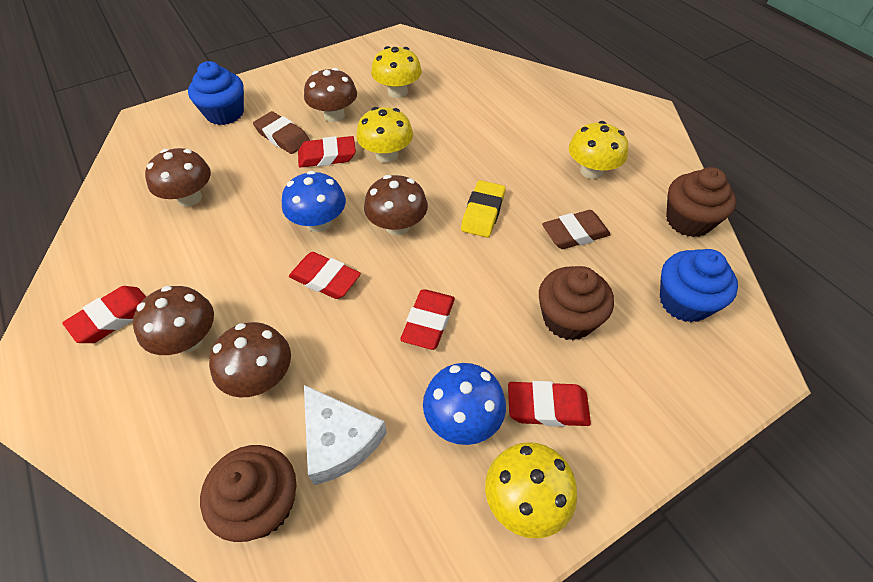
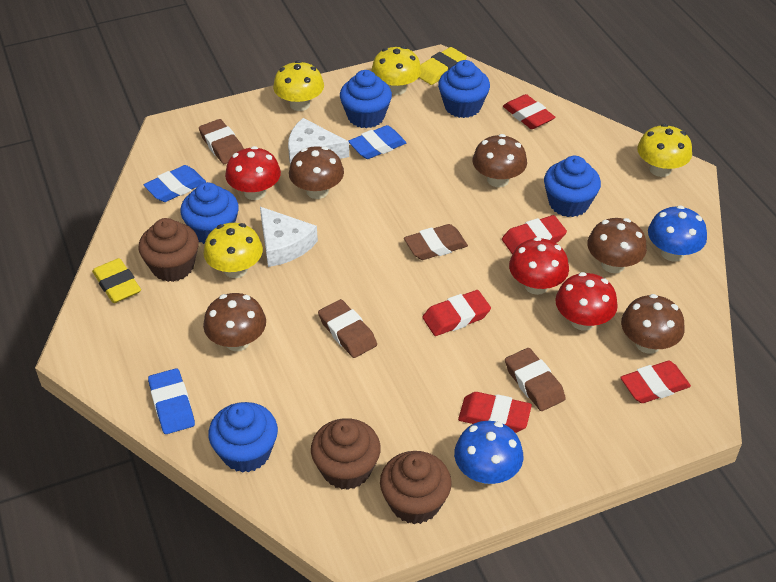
blue cupcake: [188,61,244,125] [660,249,738,323] = 2 -> [180,182,239,244] [208,402,278,473] [340,70,392,128] [438,60,490,118] [544,156,601,217] = 5
blue eraser: none = 0 -> [144,165,206,202] [148,368,195,434] [349,125,406,159] = 3
brown eraser: [253,111,310,154] [542,210,611,249] = 2 -> [199,119,244,164] [318,299,377,358] [404,224,468,260] [505,348,566,411] = 4
red mushroom: none = 0 -> [225,146,281,200] [509,237,569,295] [555,272,618,331] = 3
white cheese: [304,385,387,485] = 1 -> [260,207,318,267] [288,118,349,165] = 2
yellow eraser: [461,180,505,237] = 1 -> [92,258,141,303] [419,47,467,85] = 2

